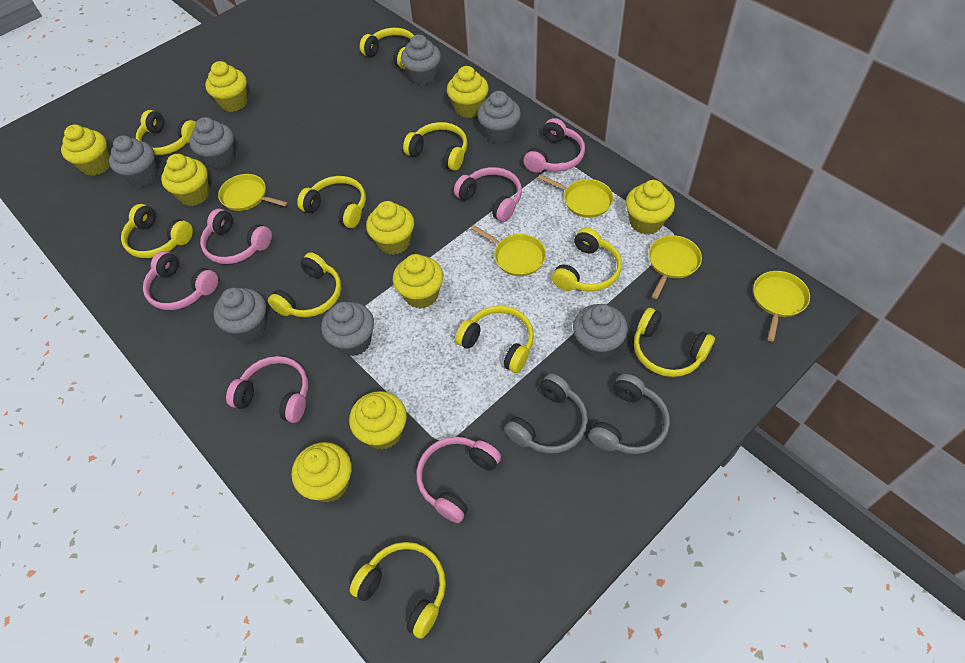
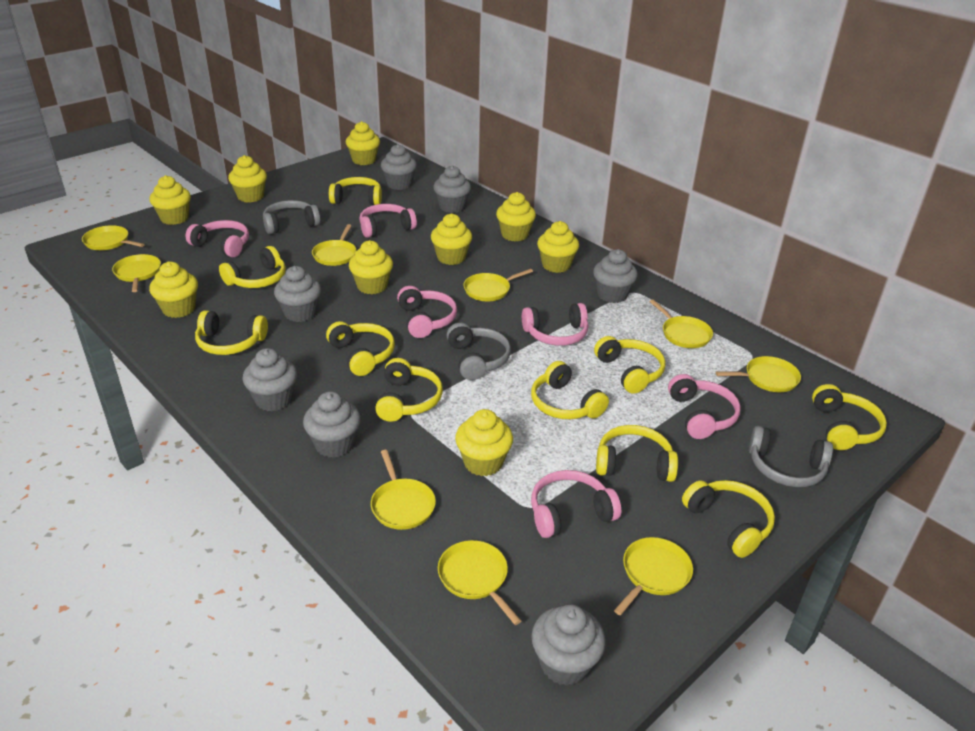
grey headphones: [504,374,588,453] [589,374,670,454] = 2 -> [263,200,320,234] [447,323,511,380] [749,426,833,487] = 3
yellow pan: [218,174,288,211] [471,225,546,276] [538,175,613,218] [648,235,702,299] [753,271,810,341] = 5 -> [82,225,145,250] [112,254,161,292] [312,224,356,266] [371,450,436,530] [438,540,521,625] [463,269,533,301] [614,537,693,615] [649,299,713,348] [716,356,801,392] = 9

